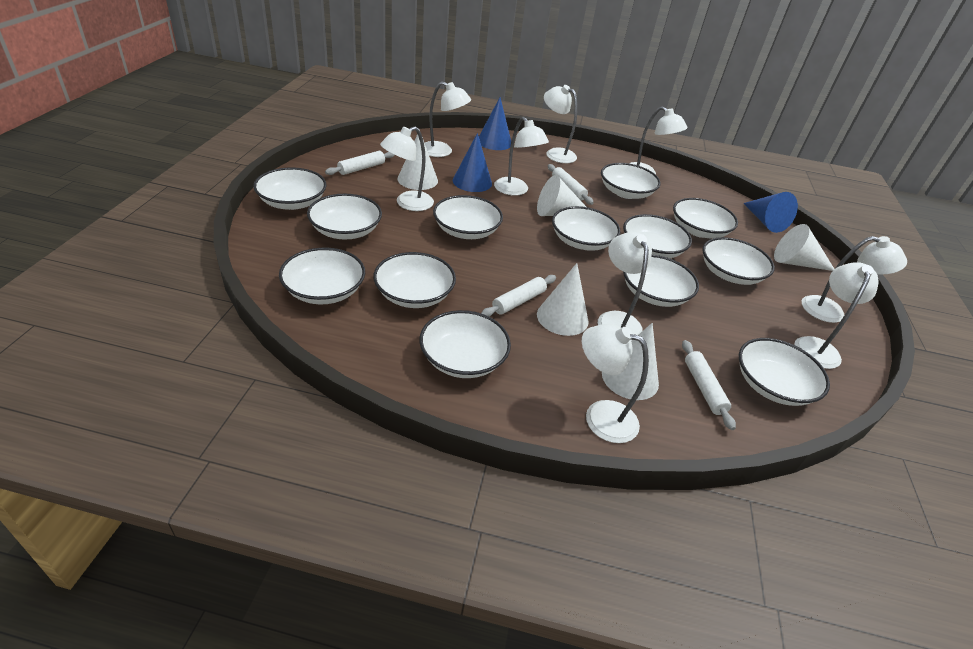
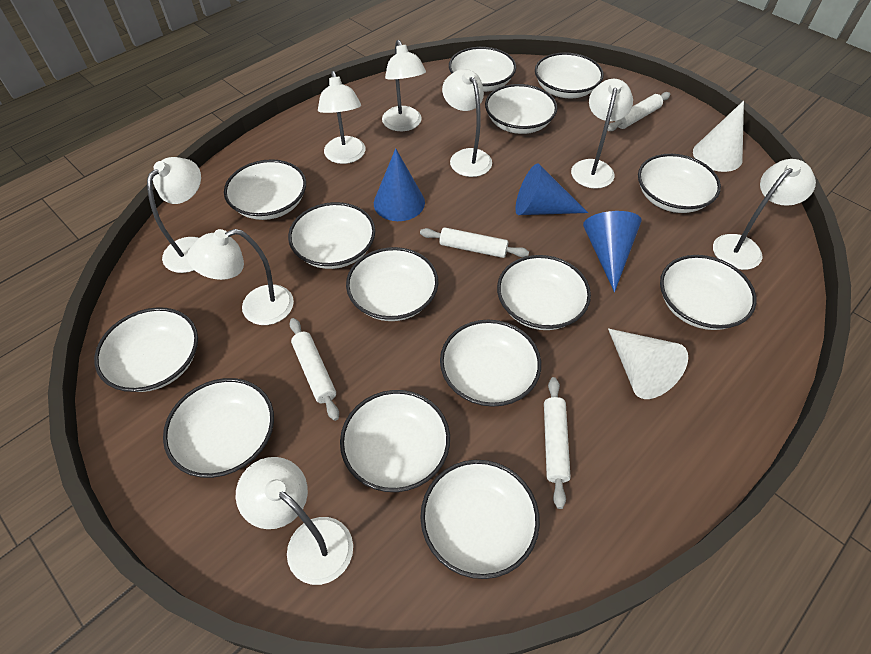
white bowl: [253,167,326,210] [279,248,365,304] [307,194,382,239] [373,252,456,308] [419,310,511,378] [433,195,503,239] [552,206,620,251] [601,163,660,199] [623,214,692,258] [623,255,699,307] [673,198,738,238] [702,237,775,285] [739,338,830,406] = 13 -> [94,307,198,392] [163,378,274,478] [224,159,306,220] [288,202,375,269] [340,390,450,492] [346,247,438,321] [420,460,540,579] [440,319,541,407] [449,47,516,92] [485,84,558,134] [497,255,591,330] [535,52,604,98] [638,154,721,213] [660,255,757,330] = 14
white cone: [398,134,438,190] [537,175,586,216] [537,263,589,336] [602,323,659,400] [774,224,834,271] = 5 -> [608,328,688,399] [693,101,744,172] = 2
white lamp: [380,127,434,211] [425,81,471,157] [494,117,549,196] [544,85,577,163] [582,324,649,443] [598,232,652,341] [629,106,687,175] [794,262,879,369] [802,236,907,323] = 9 -> [147,157,201,273] [187,229,294,325] [236,457,353,585] [318,71,366,164] [382,40,426,131] [442,69,492,177] [571,79,633,189] [713,159,816,270] = 8

